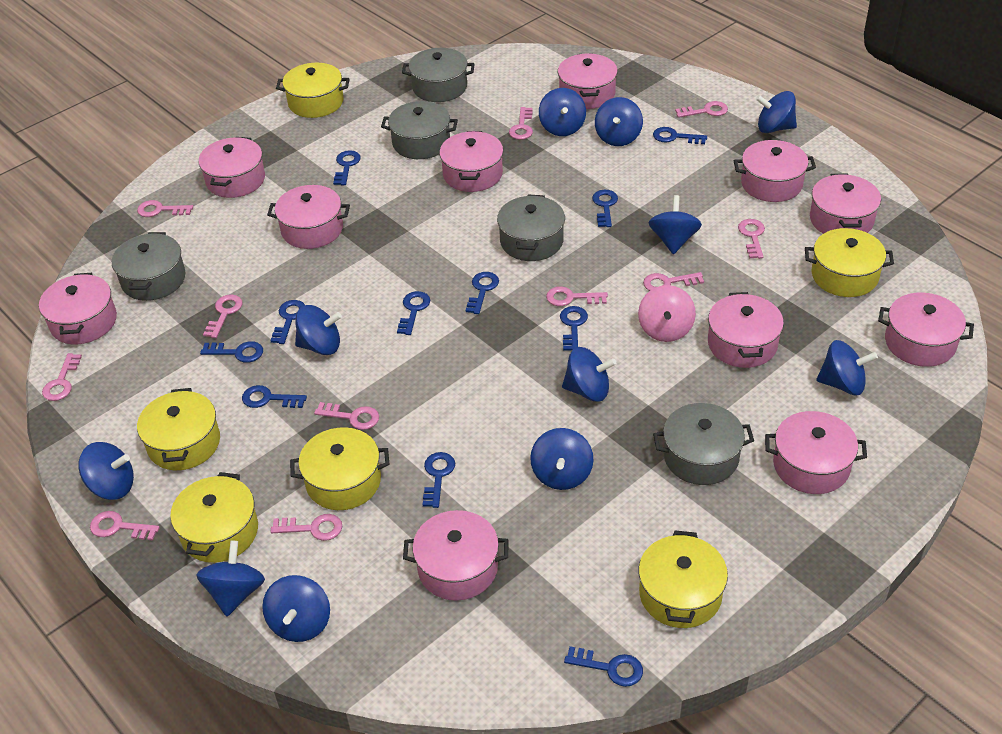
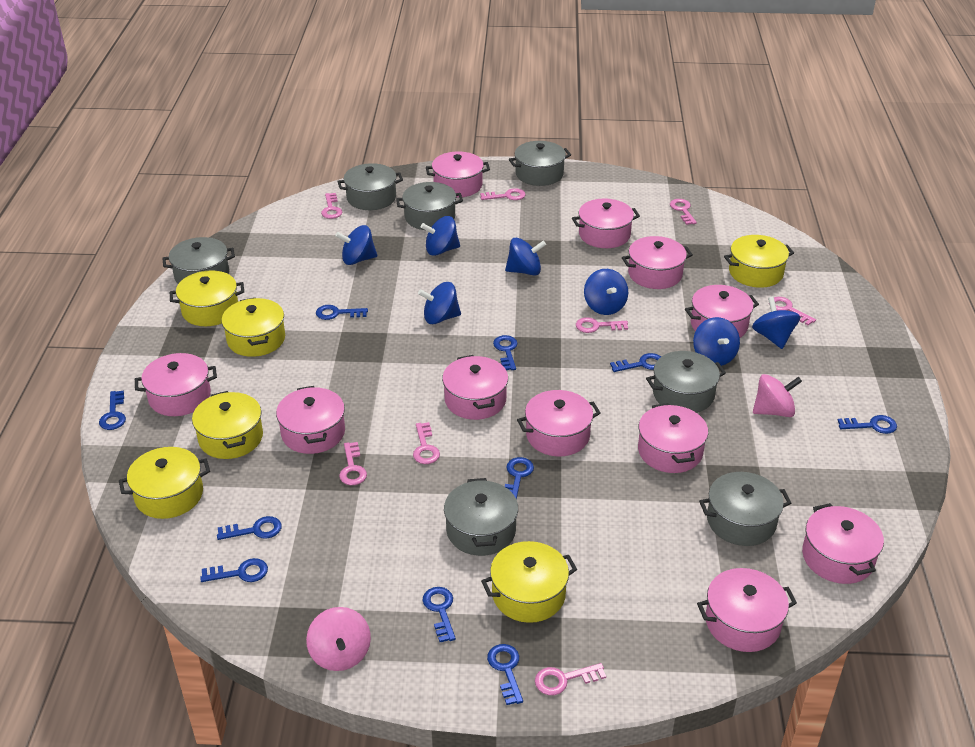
blue key: [200,341,263,363] [242,385,307,408] [270,300,305,344] [333,150,361,185] [397,291,430,335] [423,452,455,508] [466,272,499,314] [560,306,588,351] [564,646,643,687] [592,190,618,227] [653,127,707,144] = 11 -> [99,391,126,430] [200,558,268,582] [217,516,282,540] [316,305,368,320] [423,587,456,642] [487,644,523,705] [493,335,518,370] [505,457,534,500] [610,353,661,372] [837,415,897,434] = 10
blue spinning top: [78,442,134,500] [197,540,265,616] [262,575,330,642] [295,305,342,355] [530,428,594,490] [539,88,586,136] [562,347,616,402] [595,97,643,146] [648,195,702,254] [756,91,797,133] [816,340,878,395] = 11 -> [335,225,377,265] [418,282,461,324] [421,216,460,256] [505,238,546,276] [584,269,628,315] [693,317,740,366] [752,297,801,349] = 7
grey pot: [112,232,185,301] [381,101,458,159] [402,48,474,102] [497,194,565,261] [653,403,754,485] = 5 -> [162,237,235,284] [337,163,403,210] [396,182,463,230] [444,478,518,556] [509,141,571,186] [646,351,726,413] [699,472,791,546] = 7
pink key: [42,353,82,401] [90,511,160,540] [137,200,193,217] [203,295,243,338] [270,514,342,541] [314,402,379,430] [509,107,533,140] [546,286,608,306] [643,272,704,291] [675,101,728,118] [738,219,765,259] = 11 -> [321,193,342,219] [339,442,367,485] [413,422,440,464] [480,188,525,200] [535,663,606,695] [576,317,628,333] [670,199,697,225] [774,297,816,325] = 8
pink spinning top: [638,285,696,342] = 1 -> [306,607,371,671] [753,374,802,417] = 2

